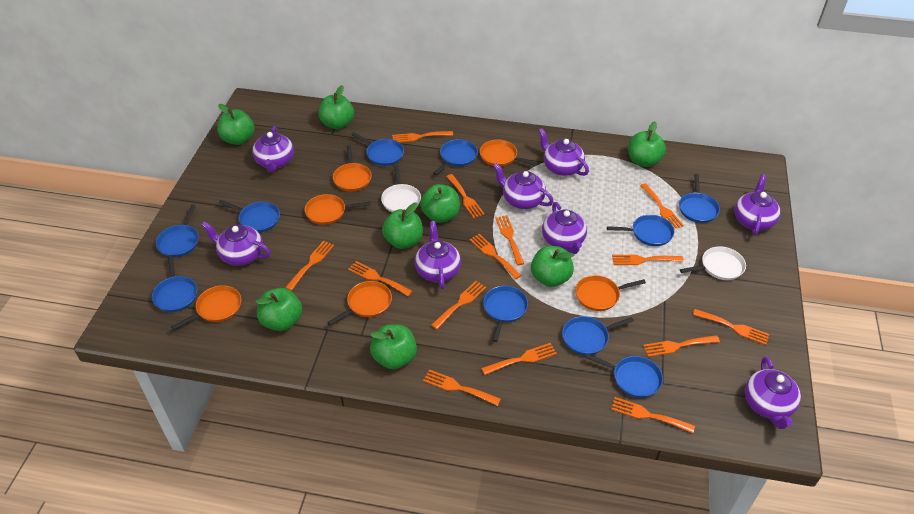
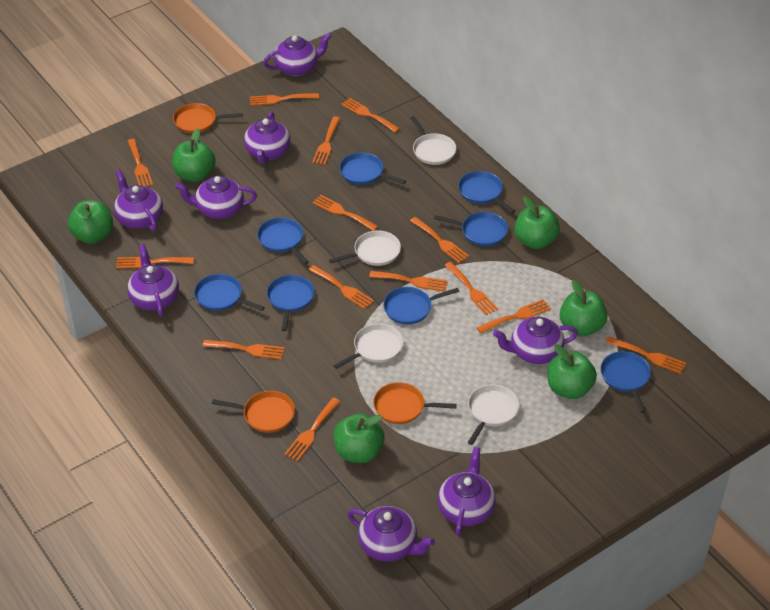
blue pan: [152,255,197,312] [156,204,199,257] [219,200,280,232] [351,132,404,166] [433,139,478,175] [483,286,528,342] [562,316,634,355] [586,354,663,398] [607,215,674,246] [679,174,720,223] = 10 -> [194,274,265,311] [257,217,309,264] [267,275,314,331] [339,152,406,185] [383,287,459,325] [434,212,508,246] [458,171,515,213] [600,351,651,413] = 8
green apple: [217,104,254,145] [255,288,302,331] [319,85,354,129] [370,324,417,369] [382,202,423,249] [420,184,460,223] [531,246,574,287] [628,121,666,167] = 8 -> [68,200,113,244] [172,128,216,182] [334,414,385,463] [515,196,560,249] [548,344,597,399] [560,280,608,336] = 6
orange pan: [171,285,241,330] [304,194,371,225] [327,281,392,325] [333,145,372,192] [480,140,538,166] [575,275,646,311] = 6 -> [173,103,243,133] [212,391,295,433] [373,382,457,424] = 3
white pan: [381,166,421,212] [680,246,746,280] = 2 -> [329,231,401,266] [333,324,403,369] [411,116,457,165] [468,384,519,445] = 4

